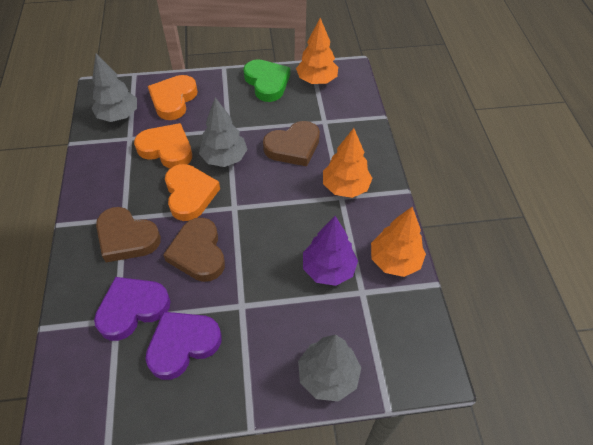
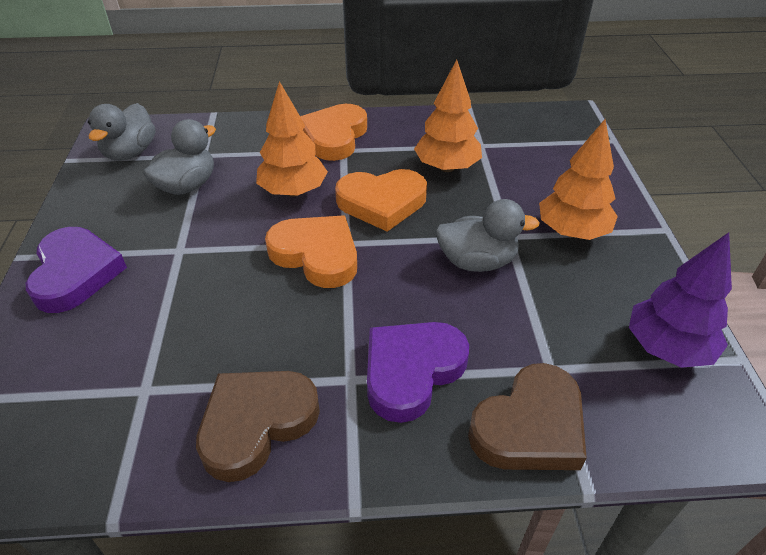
brown heart: [96,207,161,262] [163,217,225,282] [263,121,320,166] = 3 -> [196,371,320,482] [468,363,587,470] = 2
green heart: [243,59,290,102] = 1 -> none = 0
grey duck: none = 0 -> [88,103,155,161] [143,119,216,195] [436,199,540,272] = 3
grey tree: [91,54,137,122] [199,97,248,167] [298,335,362,402] = 3 -> none = 0

